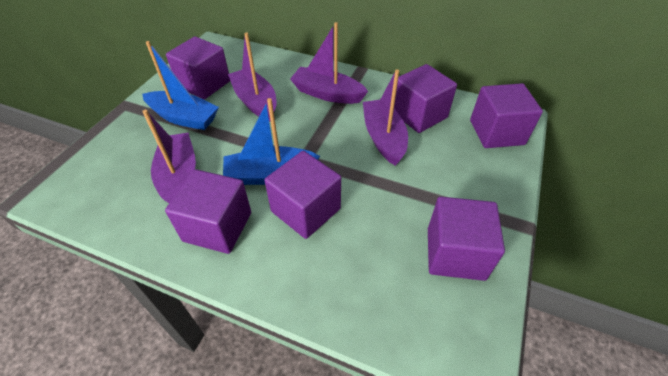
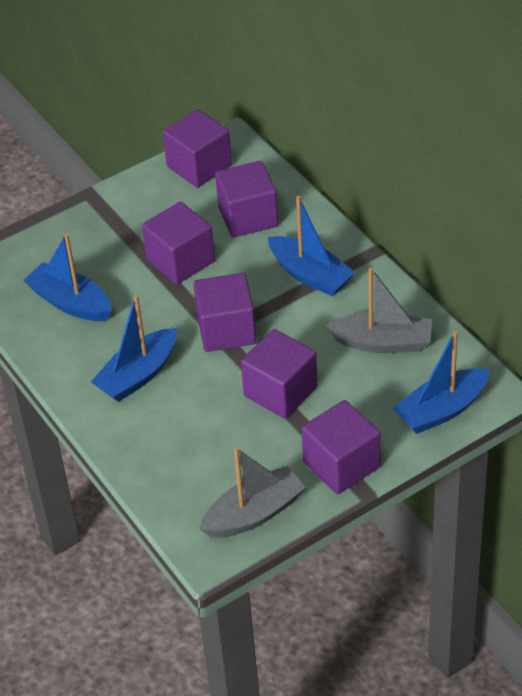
blue boat: [142,41,219,130] [223,98,320,185] = 2 -> [24,234,112,321] [91,295,177,402] [268,196,355,296] [393,331,490,434] = 4
grey boat: none = 0 -> [199,447,306,538] [325,268,432,353] = 2
purple boat: [142,110,196,203] [228,32,277,122] [290,22,368,104] [363,69,408,166] = 4 -> none = 0

